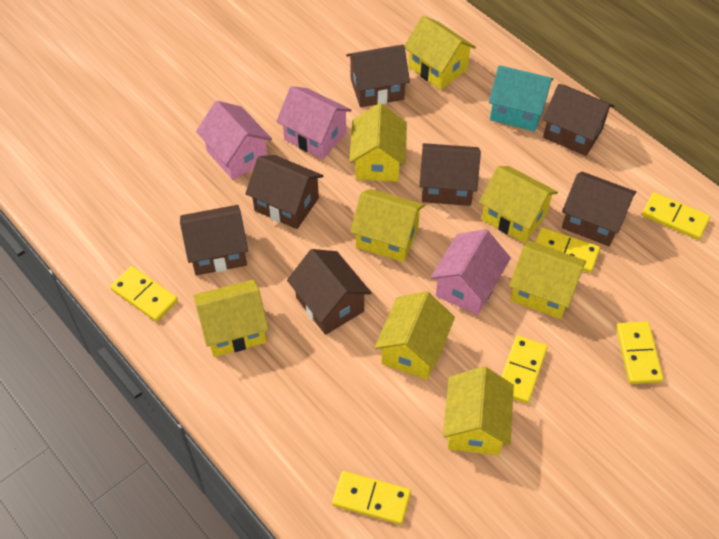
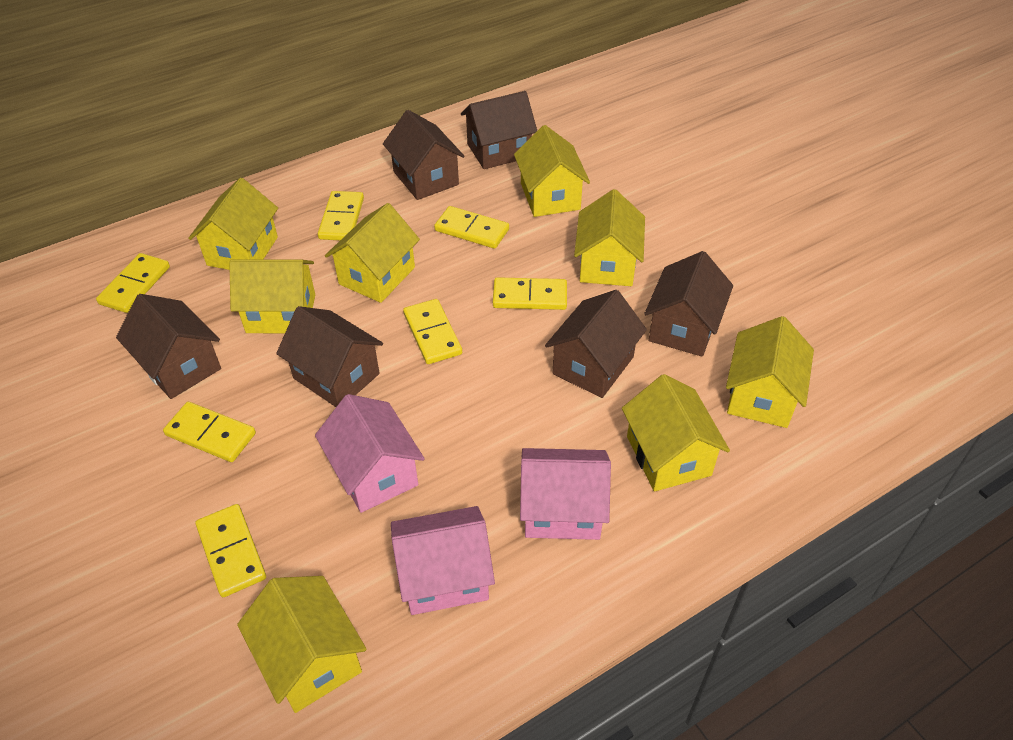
brown house: [180,205,248,275] [246,155,323,229] [287,249,372,335] [346,45,410,108] [419,143,481,206] [543,84,614,156] [562,172,636,246] = 7 -> [116,294,221,399] [276,306,383,407] [383,110,465,200] [461,91,537,169] [545,290,647,398] [644,251,733,357] = 6
turquoise house: [489,65,553,131] = 1 -> none = 0
yellow domino: [110,266,178,322] [332,471,411,525] [501,335,547,403] [535,227,600,273] [616,321,663,384] [642,192,710,240] = 6 -> [96,253,170,313] [163,402,256,462] [196,504,266,597] [318,191,364,240] [403,299,462,364] [434,206,509,249] [493,277,567,310] = 7

